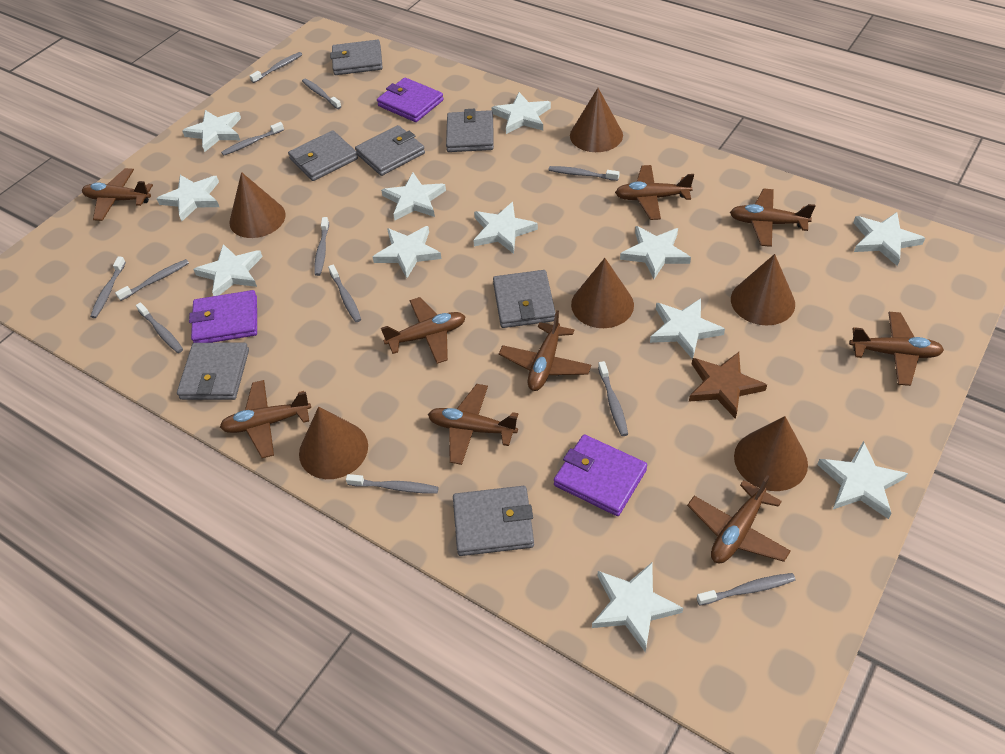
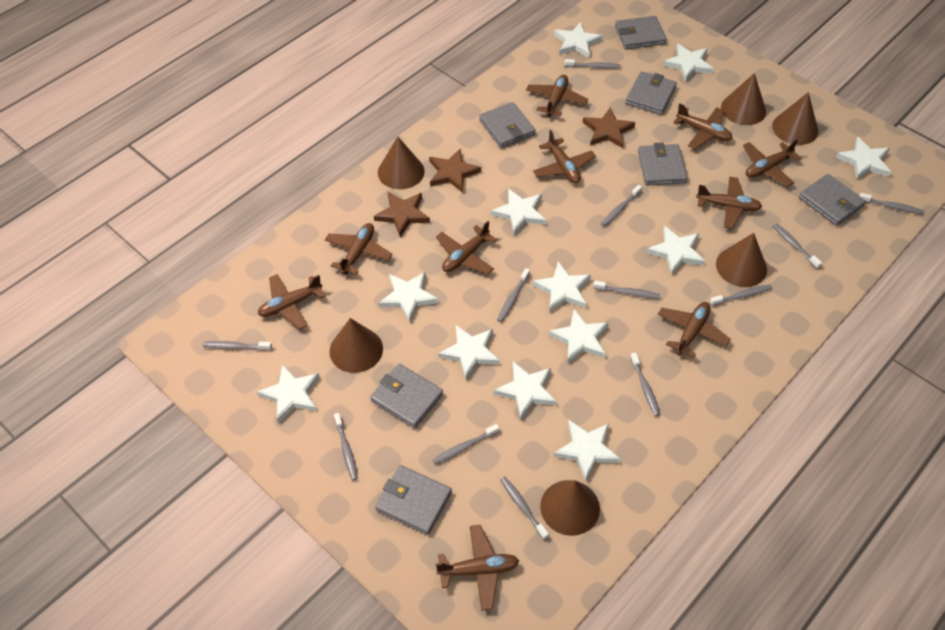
brown plane: [82,168,153,221] [220,380,311,458] [381,297,466,364] [428,384,518,465] [499,310,591,391] [615,165,694,220] [687,475,791,563] [730,189,815,247] [849,312,944,386] = 9 -> [258,274,325,330] [325,223,392,275] [436,221,497,274] [436,525,519,611] [526,75,588,117] [533,130,596,184] [658,302,731,358] [673,103,733,149] [696,177,762,229] [743,139,801,187] = 10
brown star: [689,352,767,419] = 1 -> [374,192,430,237] [429,149,481,193] [582,107,635,148] = 3
purple wallet: [189,290,257,343] [377,78,444,122] [554,434,647,516] = 3 -> none = 0

